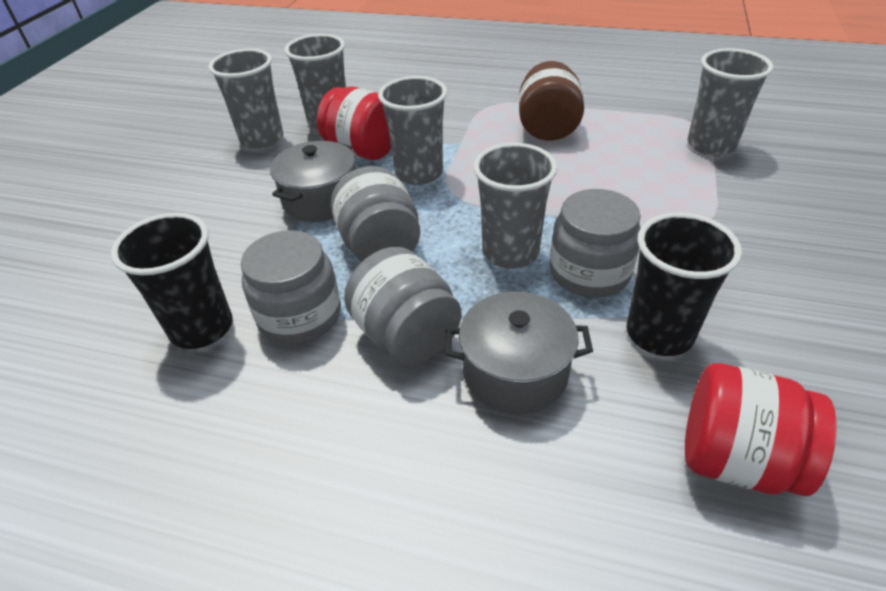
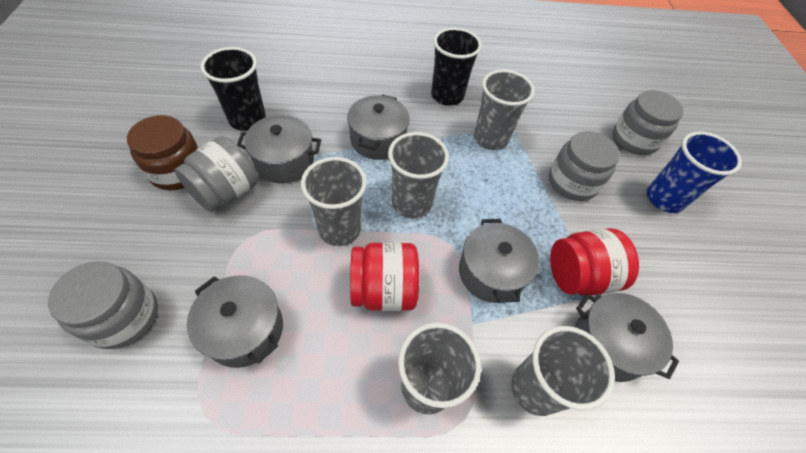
blue cup: none = 0 -> [647,132,742,213] = 1
grey pot: [270,141,355,222] [445,291,593,414] = 2 -> [187,275,283,368] [237,115,321,183] [347,95,410,160] [459,219,540,303] [575,293,679,382] = 5

